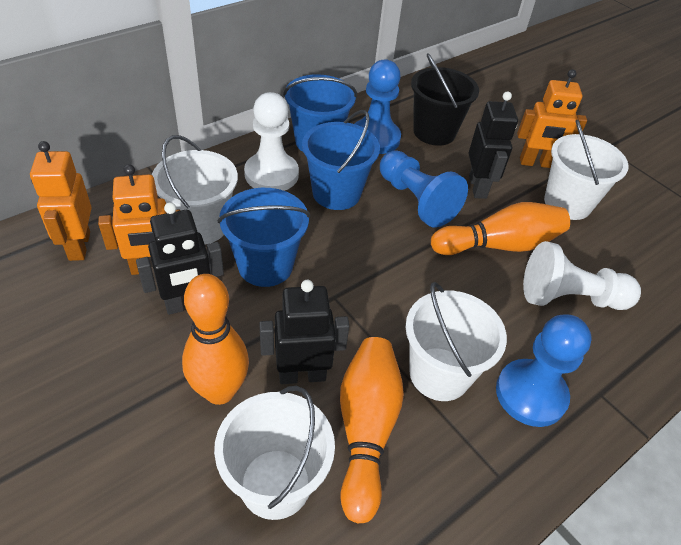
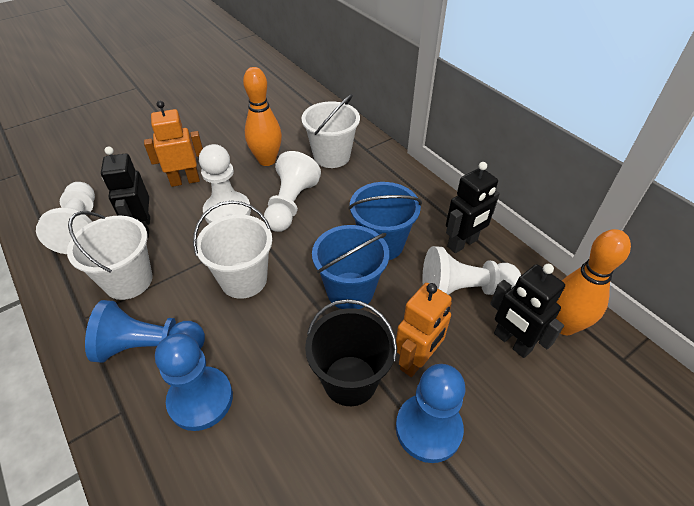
blue bucket: [218,188,310,287] [283,74,357,152] [302,110,380,210] = 3 -> [312,225,389,309] [348,182,422,260] = 2
orange bowling pin: [182,274,249,405] [340,337,404,524] [431,202,570,255] = 3 -> [243,67,282,166] [556,229,631,335] = 2
orange robot: [30,141,92,261] [98,164,180,275] [517,69,587,168] = 3 -> [144,101,203,187] [396,283,452,377] = 2
white bucket: [152,135,238,244] [214,386,335,520] [406,282,507,401] [544,120,629,220] = 4 -> [67,211,152,300] [193,201,272,299] [301,94,360,168] = 3
white pawn: [244,92,299,191] [523,241,641,310] = 2 -> [36,182,95,254] [199,144,251,224] [264,151,321,232] [422,246,521,295] = 4

